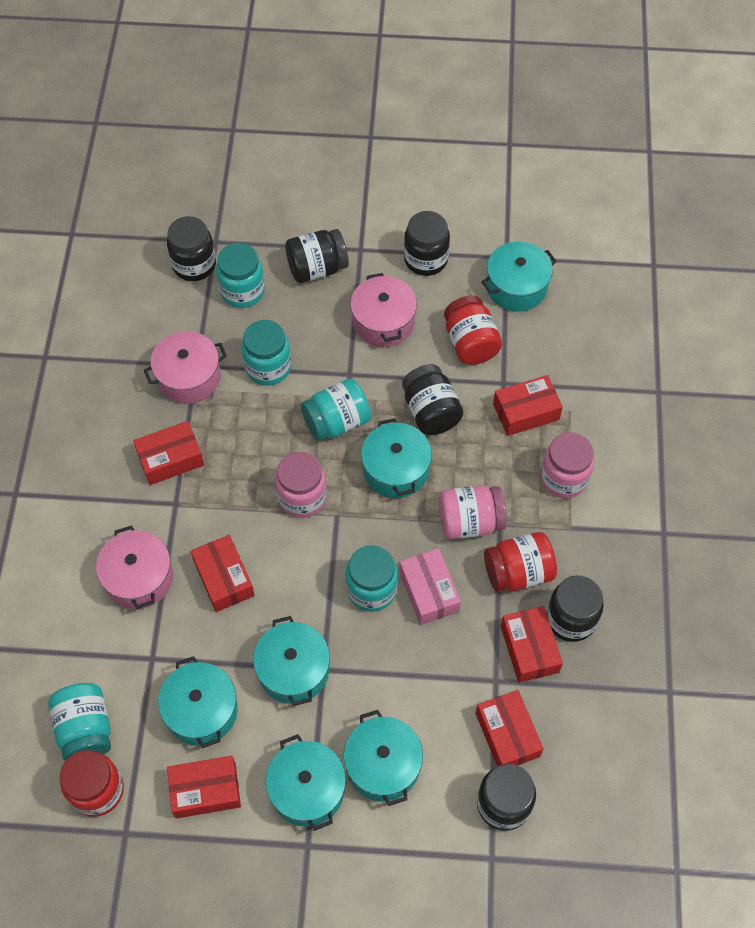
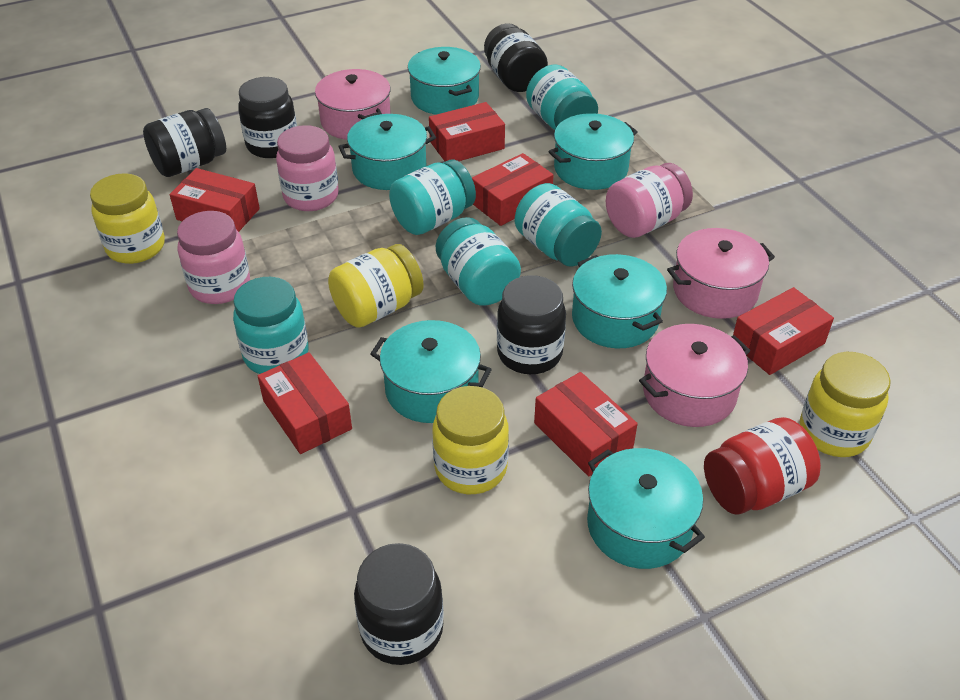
black jar: [167,216,216,281] [285,229,349,283] [402,364,464,435] [404,211,450,276] [477,764,536,831] [547,575,604,642] = 6 -> [143,108,226,177] [238,77,297,158] [354,543,444,665] [484,23,548,92] [497,275,566,374] = 5
pink box: [399,548,461,625] = 1 -> none = 0
red jar: [60,750,124,817] [444,296,502,365] [484,532,557,592] = 3 -> [704,417,821,515] = 1
yellow jar: none = 0 -> [90,173,165,264] [328,244,424,327] [432,386,509,494] [800,352,891,457] = 4

